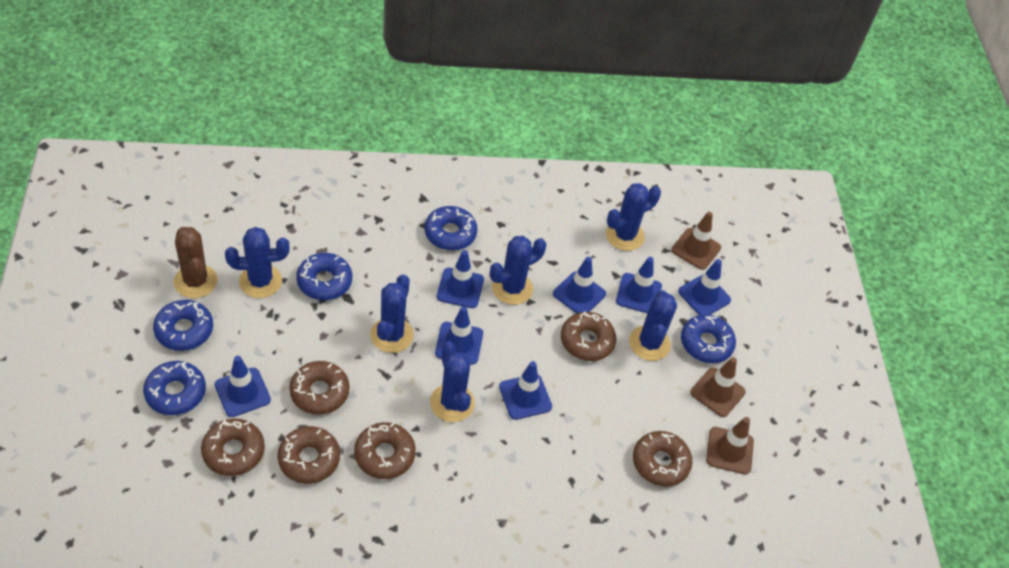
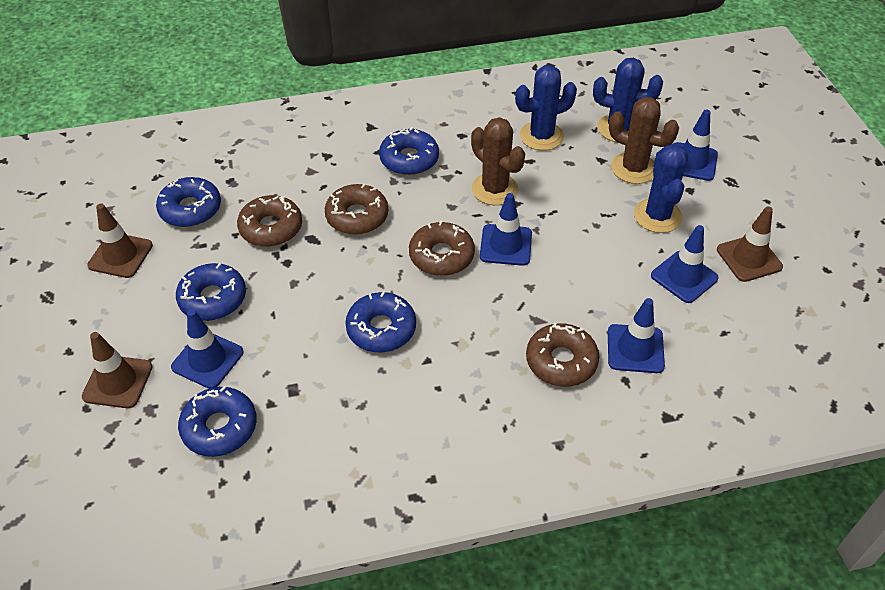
blue cactus: [225,227,289,298] [370,274,414,353] [430,341,475,422] [490,236,546,305] [606,183,661,251] [629,290,677,361] = 6 -> [515,65,577,150] [593,58,663,142] [634,144,688,233] = 3
blue traffic cone: [215,356,271,417] [435,306,483,364] [437,250,484,308] [499,361,552,420] [553,257,606,313] [616,257,662,313] [678,259,731,315] = 7 -> [171,309,244,389] [480,193,532,266] [608,298,665,373] [651,225,719,303] [673,110,718,181] = 5
brown cactus: [174,227,218,298] = 1 -> [471,117,525,205] [609,97,679,184] = 2
brown donut: [201,418,265,476] [277,426,340,484] [289,361,350,415] [354,422,416,479] [561,311,616,361] [633,431,692,487] = 6 -> [237,195,302,247] [325,184,388,235] [409,221,475,276] [526,323,599,387] = 4

